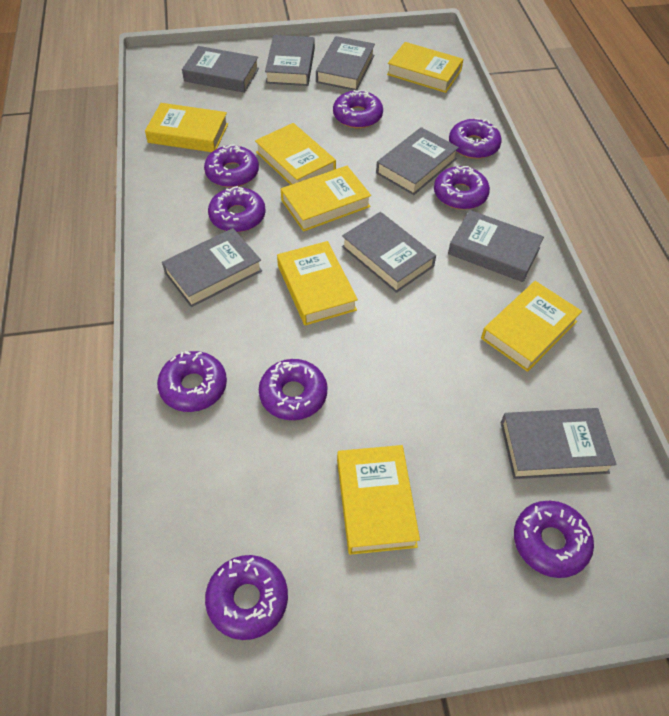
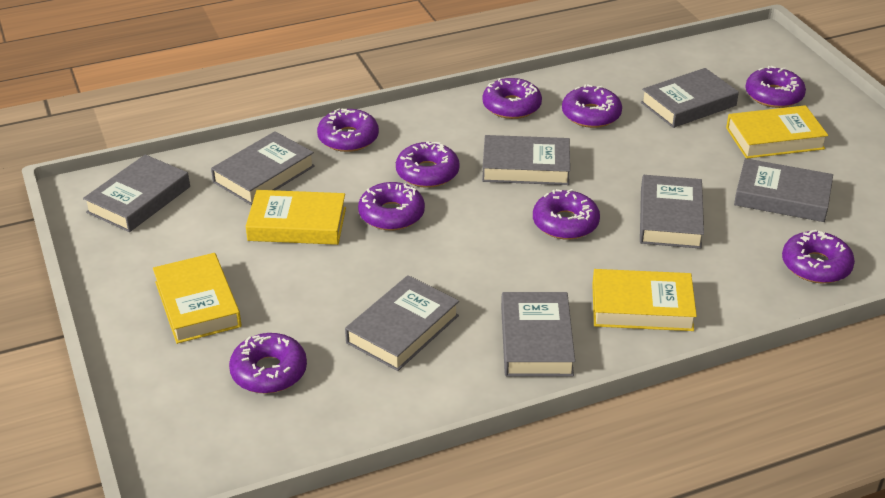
yellow book: [145,103,228,152] [255,123,336,185] [277,241,358,326] [281,166,371,232] [337,445,420,555] [387,42,463,93] [481,281,582,372] = 7 -> [153,253,241,344] [246,190,346,245] [592,269,697,331] [726,105,828,159] = 4

